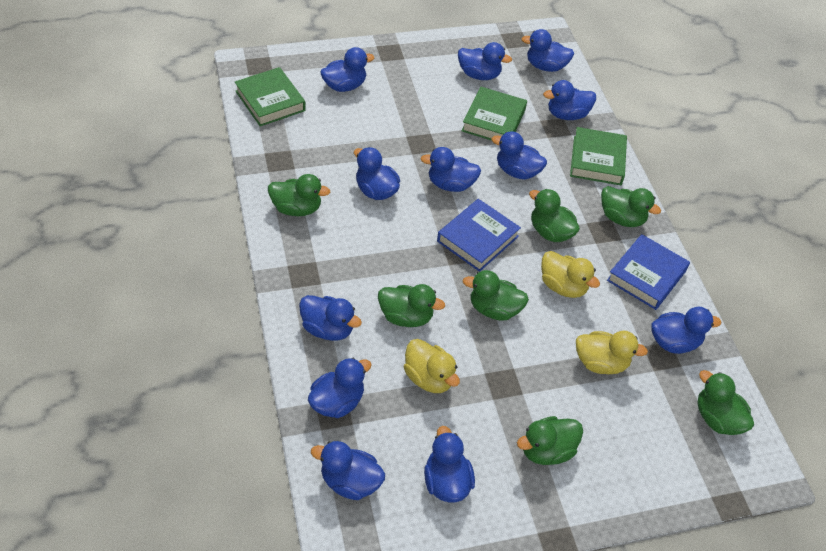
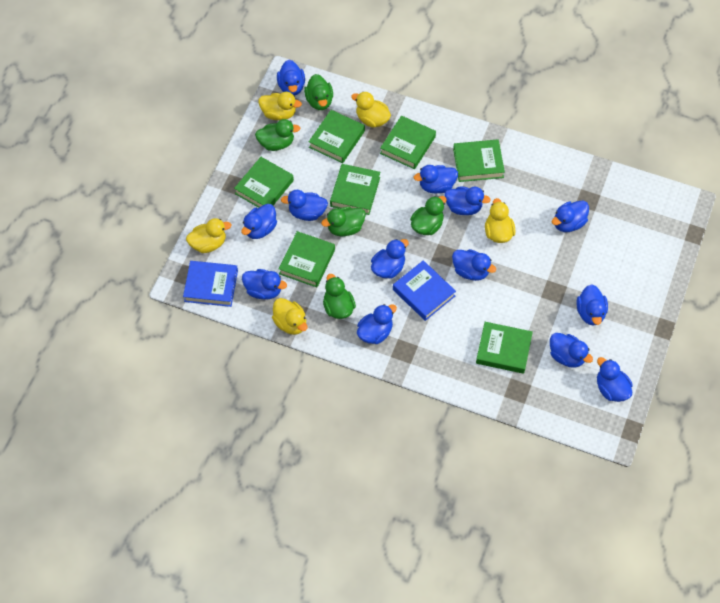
blue duck: [299,295,362,341] [308,358,372,418] [311,441,385,500] [320,47,374,92] [354,147,400,200] [420,147,481,192] [424,426,475,502] [458,42,512,80] [491,131,547,180] [521,29,574,72] [543,80,596,120] [651,307,721,354] = 12 -> [241,204,277,239] [242,269,287,299] [277,60,305,95] [281,190,328,221] [357,304,397,344] [371,239,409,279] [414,165,458,193] [444,187,491,215] [452,249,496,281] [550,333,593,368] [552,201,589,232] [577,284,608,325] [597,357,633,402] = 13
green book: [235,67,306,126] [462,87,527,141] [570,127,627,185] = 3 -> [234,157,294,208] [279,231,335,287] [309,110,365,163] [330,164,380,215] [380,116,436,169] [453,139,505,182] [476,322,533,374] = 7
green duck: [268,174,330,216] [378,284,445,327] [462,270,529,320] [517,416,583,465] [529,189,580,242] [601,186,661,227] [697,370,754,435] = 7 -> [255,119,300,151] [304,74,333,110] [321,207,366,236] [323,274,356,319] [410,196,447,235] = 5
yellow duck: [404,339,460,393] [541,251,600,298] [576,331,648,374] = 3 -> [186,218,231,253] [258,92,302,120] [272,298,307,335] [351,91,391,128] [485,198,515,243] = 5

